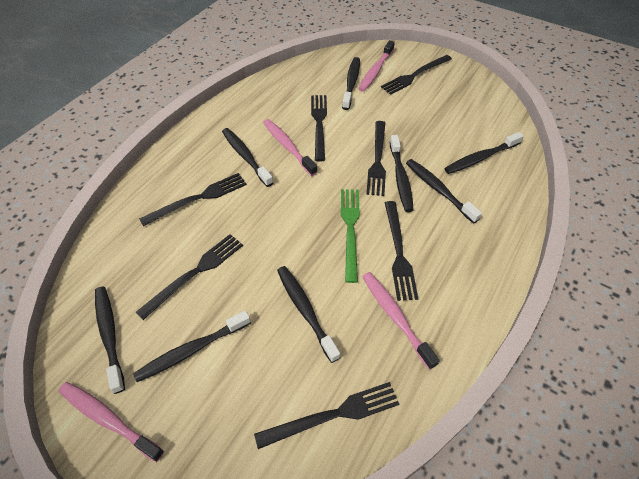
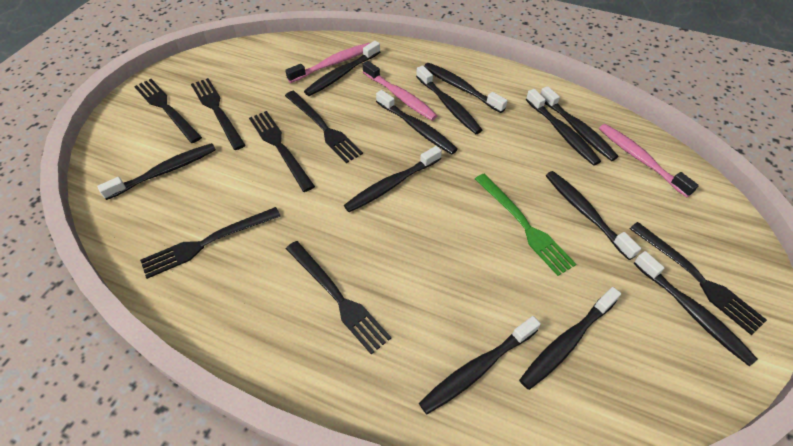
black toothbrush: [95,287,125,394] [133,311,251,382] [222,128,273,187] [277,266,340,363] [342,57,360,110] [390,135,413,212] [406,159,482,223] [444,132,524,174] = 8 -> [97,143,216,200] [304,41,380,96] [344,146,442,212] [376,90,458,155] [416,65,482,134] [419,316,541,414] [424,63,507,113] [519,287,621,390] [526,89,601,166] [540,86,618,161] [546,171,641,260] [634,251,758,366] = 12
pink toothbrush: [59,382,164,462] [263,119,317,176] [358,40,395,92] [362,272,440,370] = 4 -> [285,43,370,83] [363,61,438,121] [599,124,699,197] = 3

